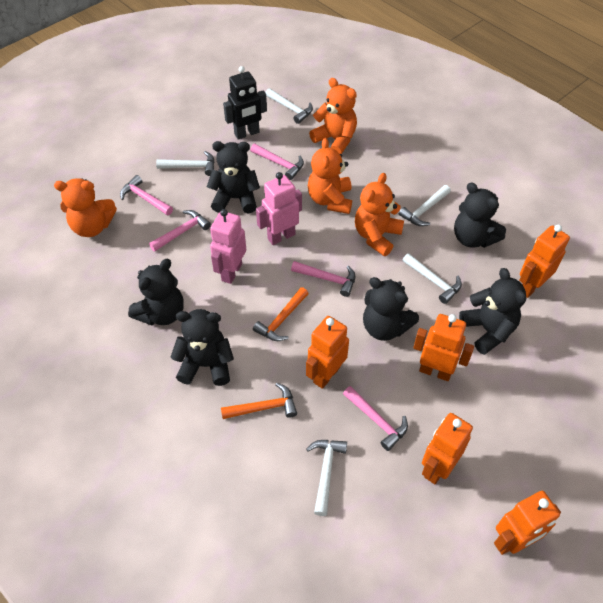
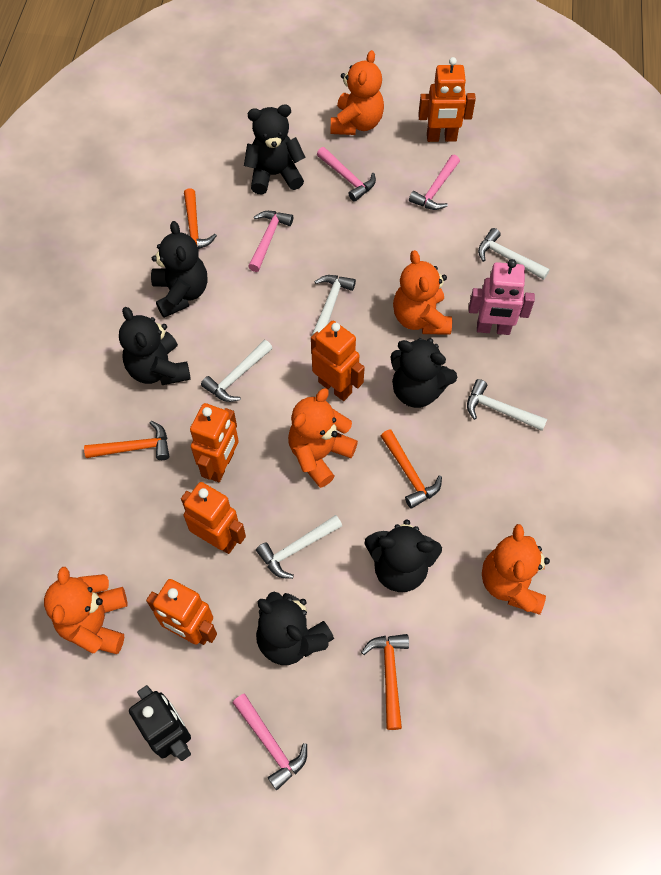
orange hammer: [221,383,297,419] [253,287,309,341] = 2 -> [84,421,169,460] [184,188,217,249] [361,634,409,730] [381,429,442,509] = 4
orange teddy bear: [54,178,117,237] [308,138,352,214] [309,78,357,154] [355,173,404,256] = 4 -> [44,567,128,654] [288,388,358,488] [331,50,384,135] [393,250,452,335] [482,524,550,615] = 5
pink hammer: [120,175,173,215] [149,210,211,252] [250,144,304,180] [291,261,355,297] [343,386,408,451] = 5 -> [233,694,307,790] [248,211,293,272] [317,147,376,202] [409,155,460,210] = 4
pink robot: [210,209,246,284] [256,172,302,245] = 2 -> [469,259,535,335] = 1

